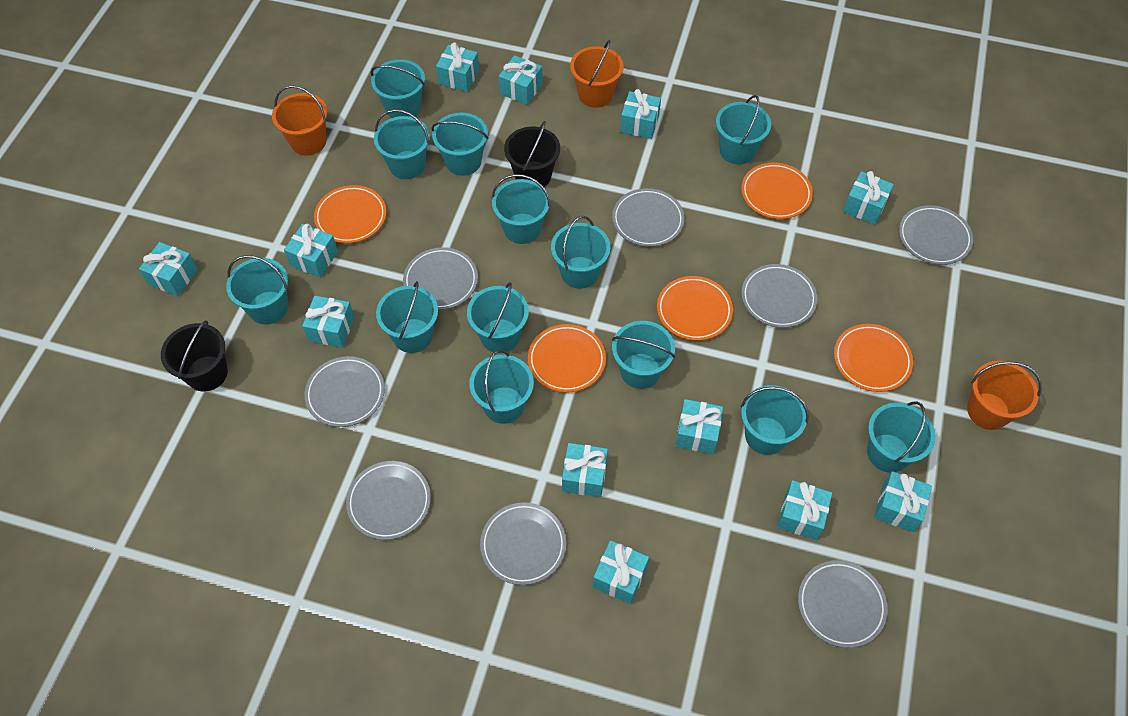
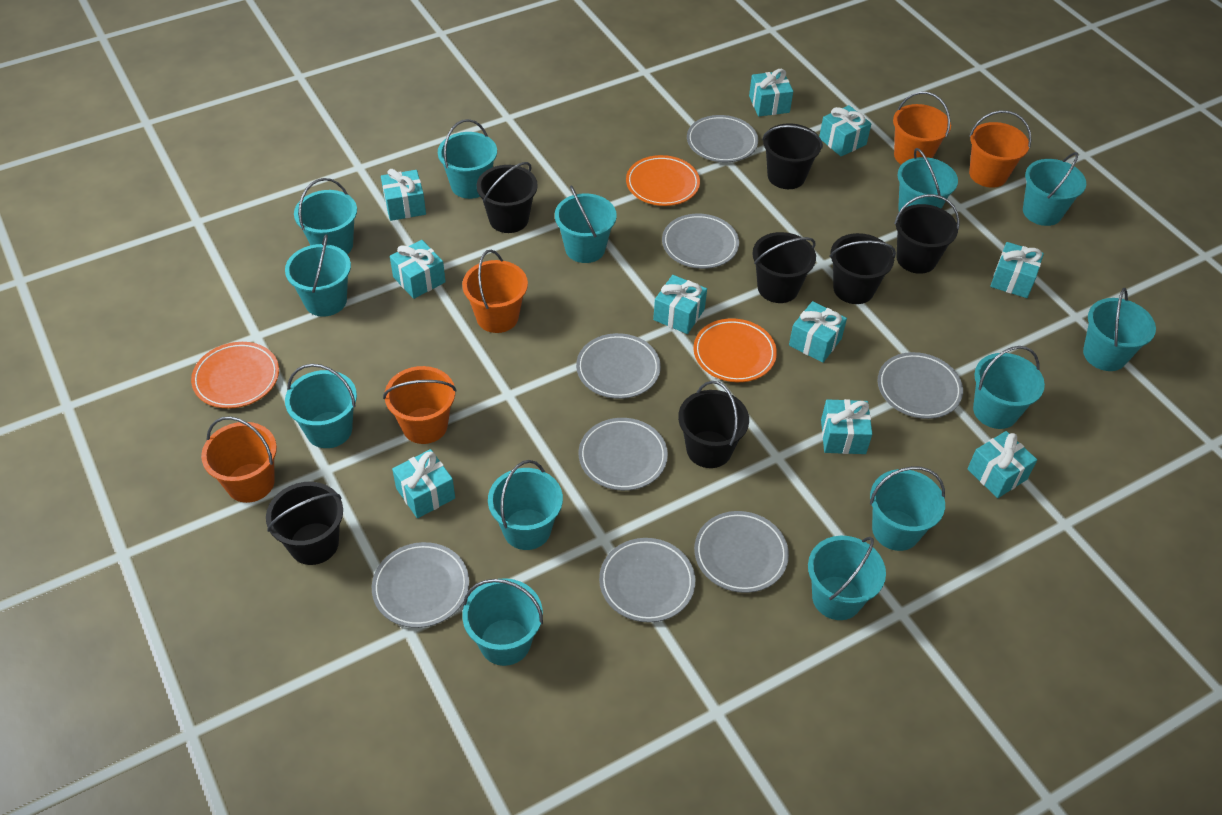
black bucket: [161,320,228,392] [504,121,560,187] = 2 -> [266,482,343,565] [477,162,538,233] [678,381,749,468] [752,232,816,303] [762,123,823,189] [829,233,896,304] [894,194,960,274] = 7
orange bucket: [272,85,328,156] [570,40,623,108] [967,361,1042,430] = 3 -> [201,416,277,503] [383,366,457,444] [462,249,528,333] [893,92,951,165] [969,110,1031,188] = 5
orange plate: [314,185,386,243] [528,324,606,393] [657,276,733,341] [741,163,813,219] [834,324,913,392] = 5 -> [191,342,279,409] [626,155,700,206] [694,318,777,382] = 3
turquoise gift: [139,242,198,296] [284,224,338,278] [302,296,354,348] [436,42,479,92] [499,55,542,105] [562,443,608,497] [593,540,649,604] [620,89,661,139] [675,399,723,454] [777,480,832,540] [843,171,894,225] [874,471,932,532] = 12 -> [381,169,426,221] [390,240,446,299] [392,449,455,518] [653,275,707,334] [749,69,793,116] [789,301,847,363] [819,105,871,156] [821,399,872,454] [968,431,1037,498] [990,242,1044,298] = 10

